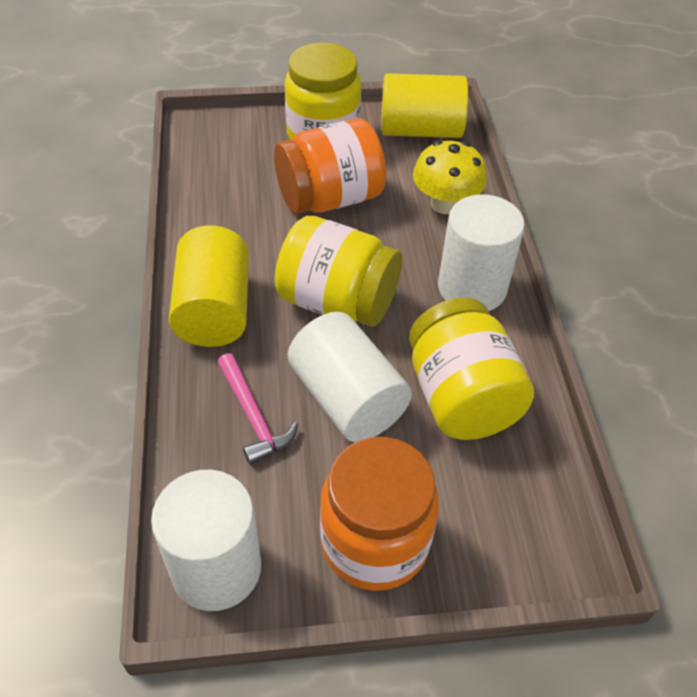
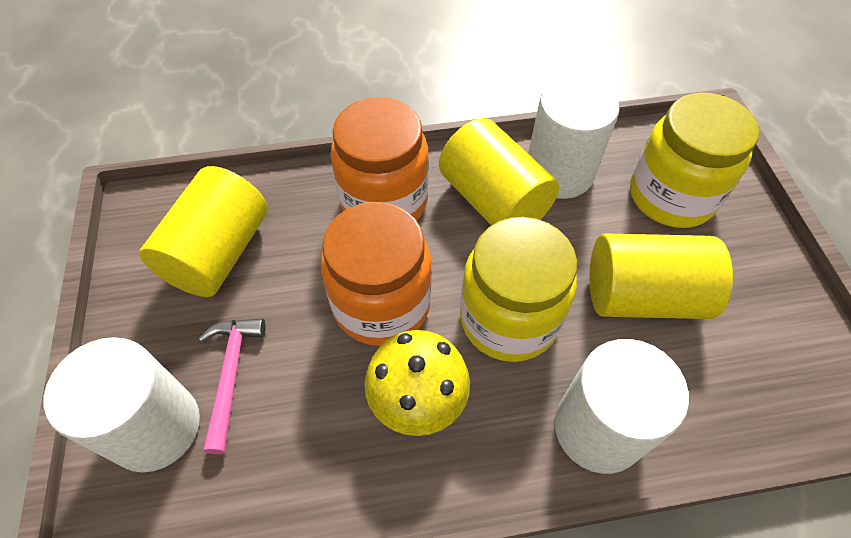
yellow cylinder: [169,225,249,347] [381,73,468,138] = 2 -> [139,166,268,297] [439,118,559,226] [589,233,733,319] = 3
yellow jar: [275,216,402,327] [285,42,361,140] [409,298,534,440] = 3 -> [460,217,577,362] [630,92,759,228] = 2

